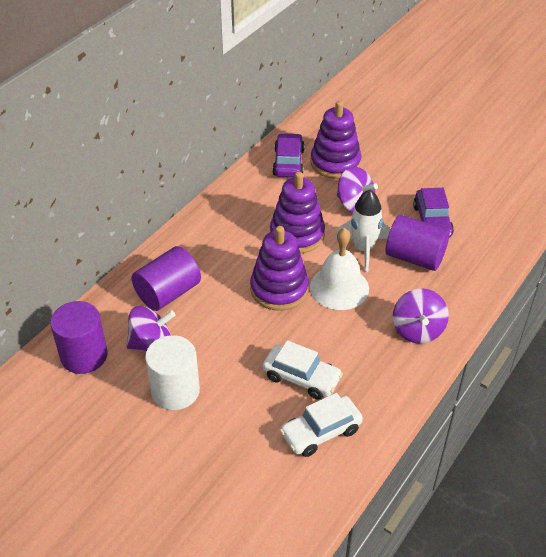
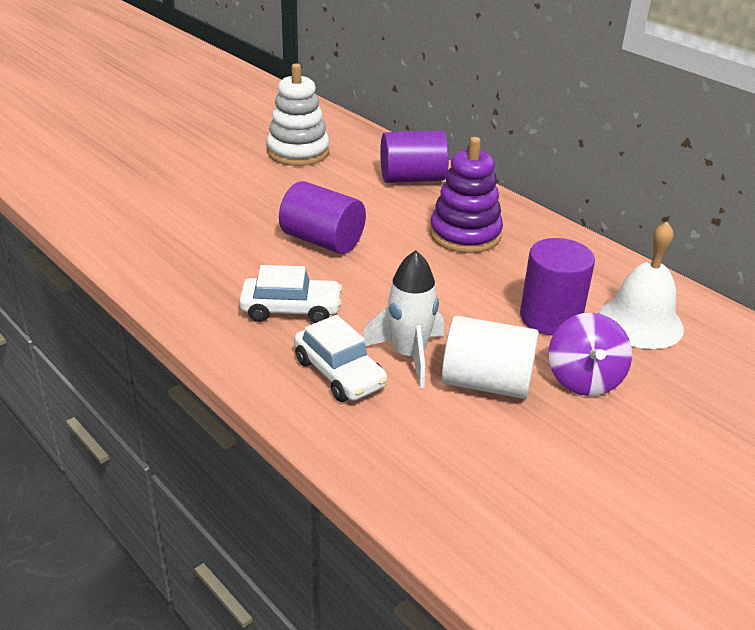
purple car: [272,133,305,177] [413,188,454,238] = 2 -> none = 0
purple spinning top: [126,306,175,351] [337,167,378,213] [393,288,449,344] = 3 -> [548,313,632,396] = 1
purple stacking toy: [250,226,309,311] [270,172,325,254] [311,101,362,179] = 3 -> [430,137,503,253] = 1
white stacking toy: none = 0 -> [267,63,329,166] = 1

